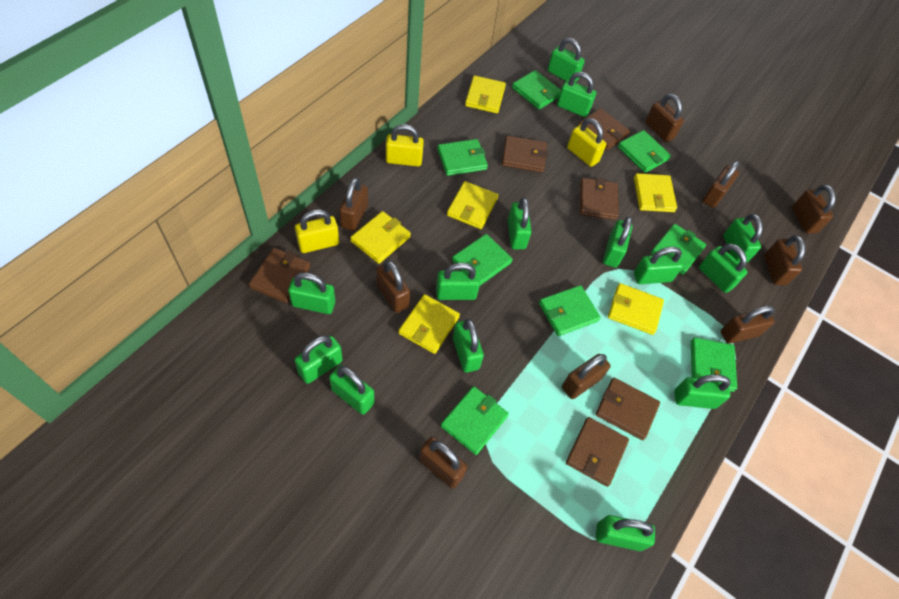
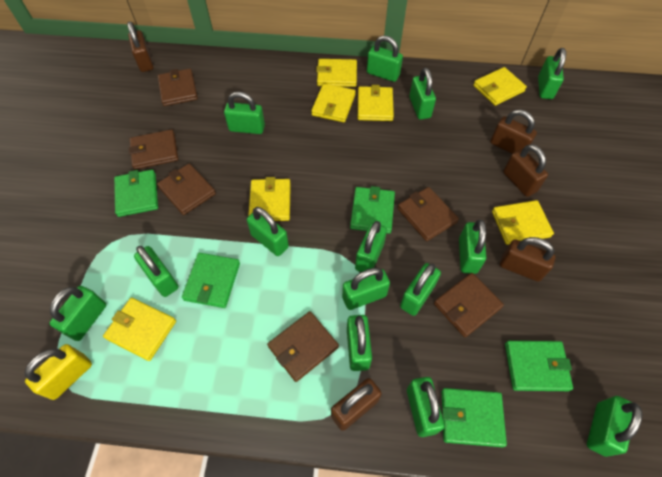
brown padlock: [339,178,368,231] [376,260,410,313] [419,437,467,488] [562,354,611,399] [645,94,684,142] [702,160,740,208] [721,305,775,344] [764,235,805,285] [792,184,836,234] = 9 -> [127,22,153,72] [331,378,382,431] [490,110,537,154] [500,237,556,282] [503,144,548,197] = 5
green wallet: [437,139,488,176] [441,386,509,455] [452,234,513,285] [512,70,561,110] [539,285,601,336] [618,130,671,173] [651,224,706,275] [691,337,737,392] = 8 -> [114,170,158,217] [182,253,240,308] [350,186,395,234] [442,388,507,447] [505,341,573,391] = 5
yellow padlock: [295,209,339,253] [386,124,424,166] [567,118,606,167] = 3 -> [25,344,92,400] = 1
yellow wallet: [350,211,411,264] [399,294,460,354] [447,181,498,229] [465,75,506,113] [608,283,664,335] [634,173,677,212] = 6 -> [103,298,176,361] [248,177,291,221] [311,83,356,122] [316,59,357,87] [358,85,394,121] [473,67,527,106] [492,200,554,245] = 7

